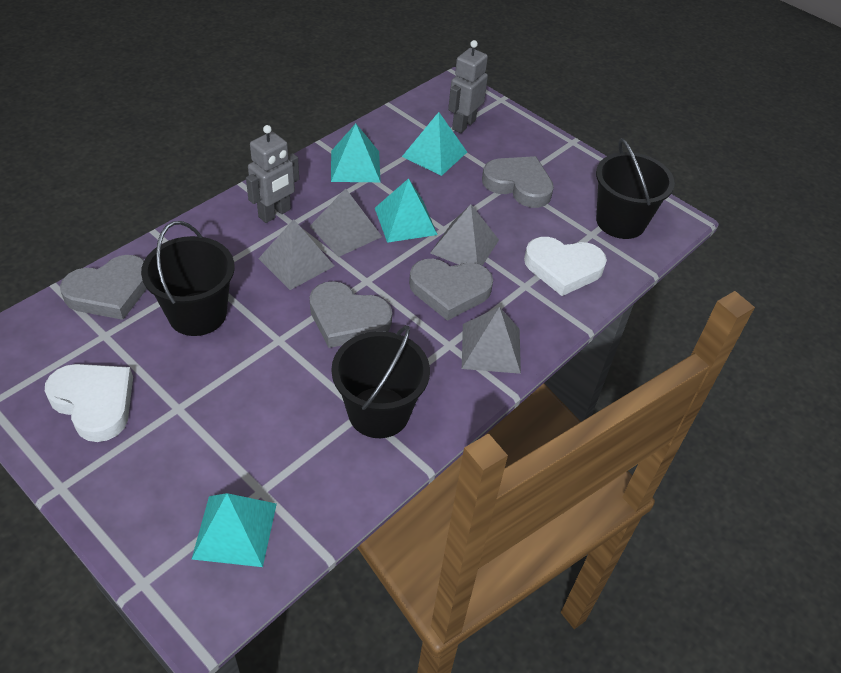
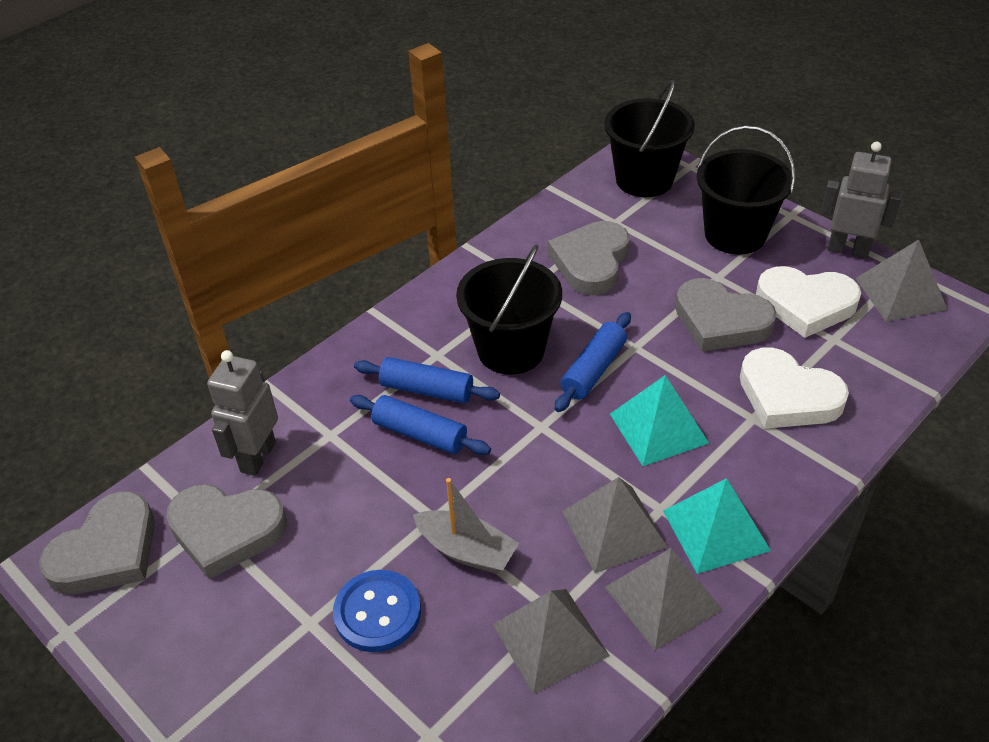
blue button: none = 0 -> [333,570,421,652] = 1
blue rolling pin: none = 0 -> [350,395,491,455] [354,357,500,404] [555,312,631,412] = 3
grey boat: none = 0 -> [413,478,519,574] = 1
turquoise pyramid: [192,493,277,567] [331,123,381,182] [375,178,438,243] [402,112,467,176] = 4 -> [610,375,709,466] [663,478,771,574] = 2

